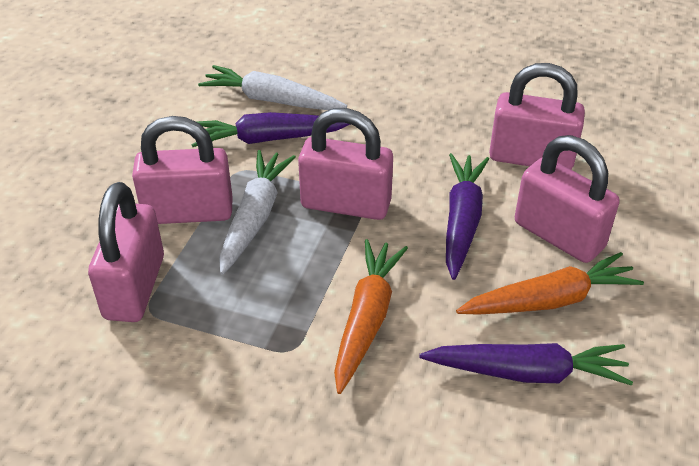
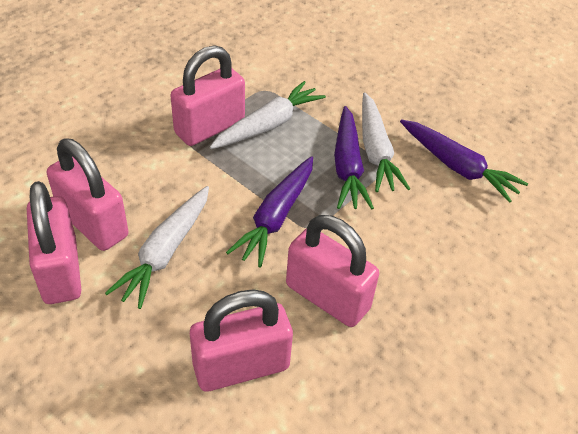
orange carrot: [334,239,408,394] [456,252,644,315] = 2 -> none = 0
white carrot: [198,65,347,110] [219,150,296,275] = 2 -> [105,186,209,309] [210,81,326,149] [362,93,410,192] = 3

